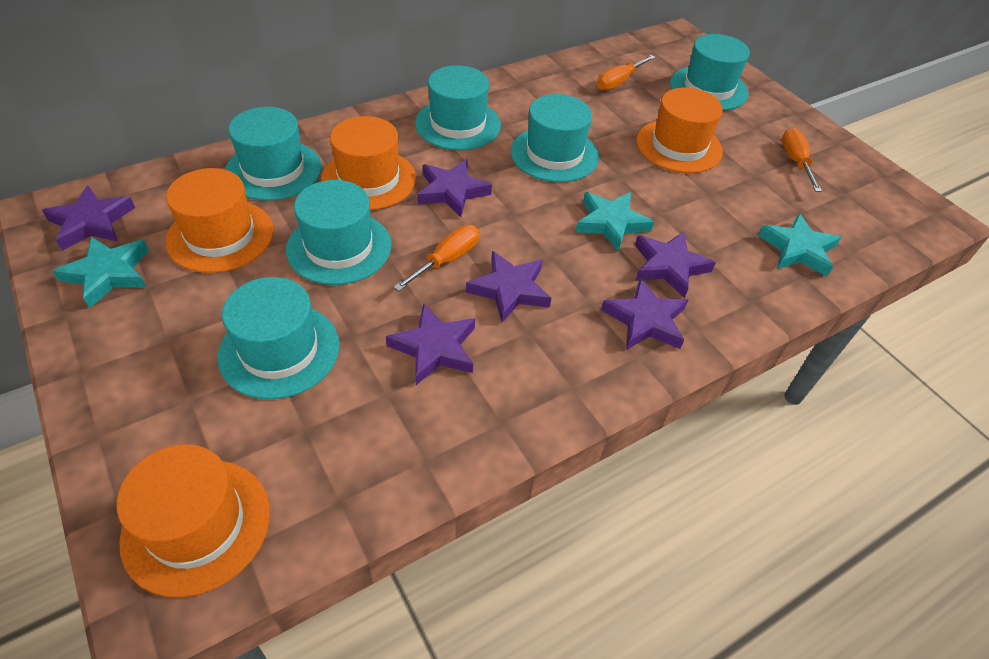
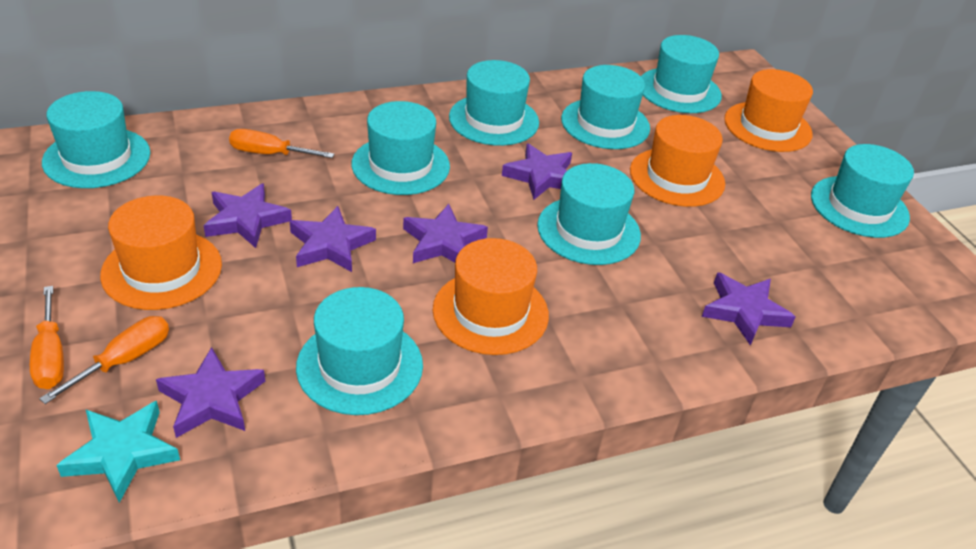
turquoise hat: [217,277,340,399] [225,107,322,201] [286,180,391,285] [415,65,501,150] [511,94,599,182] [670,34,750,110] = 6 -> [42,91,150,188] [296,287,423,415] [351,101,450,195] [449,60,539,146] [537,163,641,265] [561,65,650,149] [641,35,722,113] [811,144,914,238] = 8
turquoise star: [53,236,149,308] [575,192,654,252] [758,213,841,276] = 3 -> [56,401,180,503] = 1

